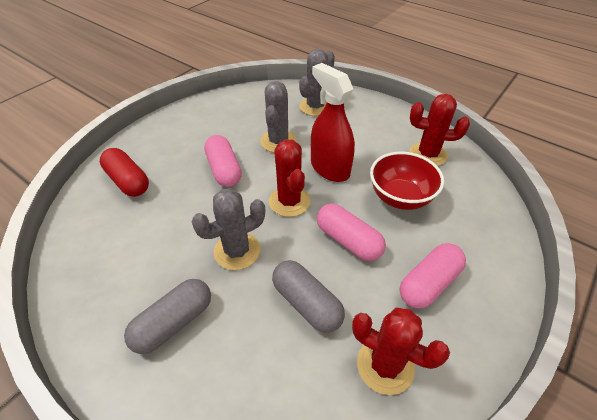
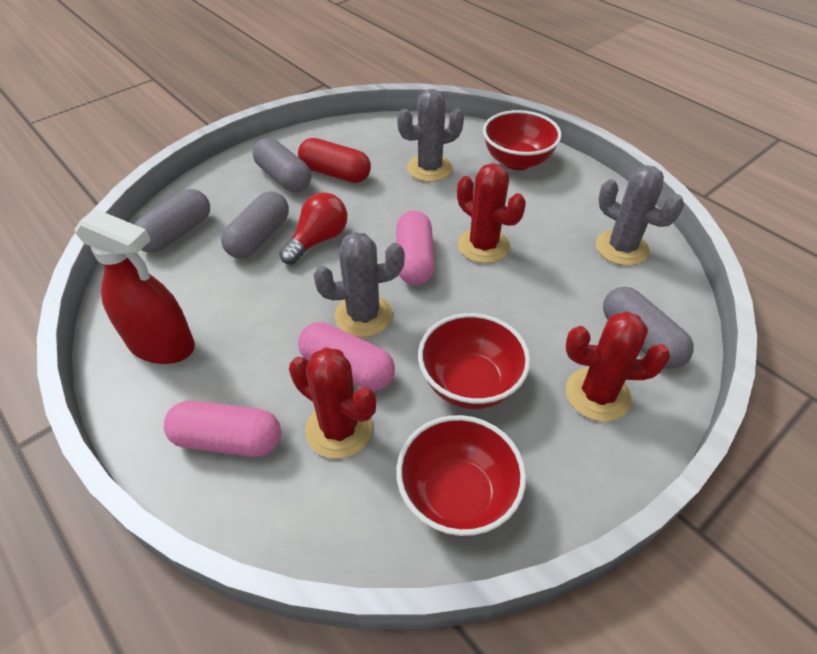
grey capsule: [124,279,211,354] [272,260,345,333] = 2 -> [134,189,210,253] [221,191,289,259] [253,138,311,192] [603,287,694,369] = 4
red bowl: [370,152,444,210] = 1 -> [396,415,526,537] [418,313,530,409] [483,110,562,170] = 3
red light bulb: none = 0 -> [279,192,348,265] = 1

